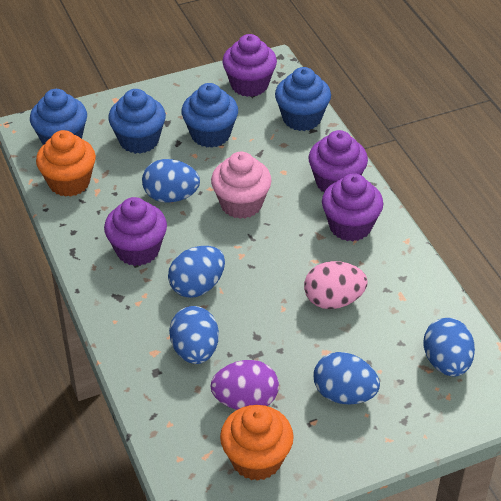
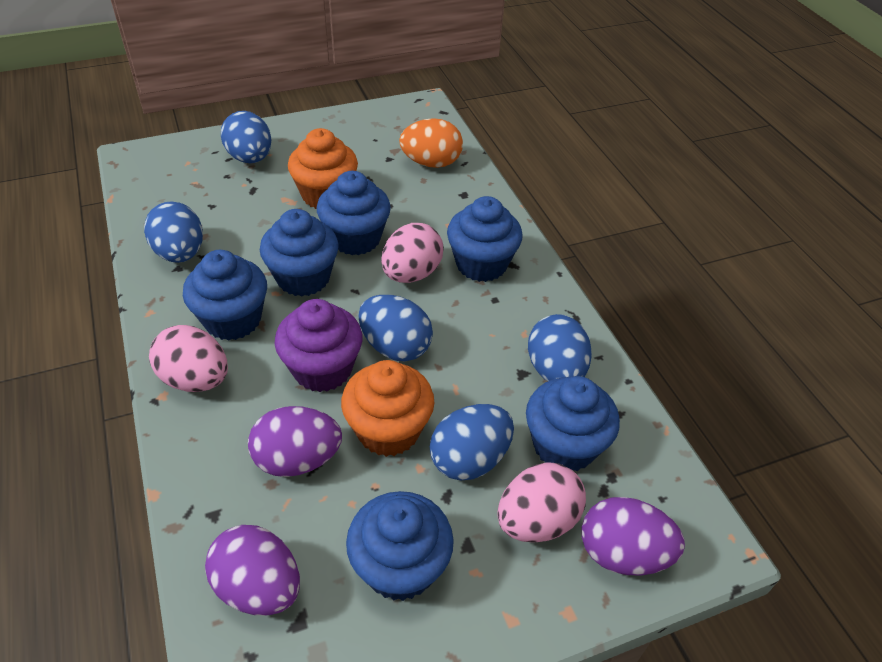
blue cupcake: [30,89,87,145] [108,89,166,154] [182,83,238,148] [275,67,331,131] = 4 -> [183,250,267,341] [260,209,339,297] [317,171,391,255] [346,491,454,601] [447,196,522,282] [526,376,620,471] = 6
orange egg: none = 0 -> [399,118,463,168] = 1
pink cupcake: [211,151,272,219] = 1 -> none = 0
pink egg: [304,261,368,309] = 1 -> [149,325,228,392] [381,223,444,283] [497,462,586,542] = 3
purple cupcake: [104,197,167,266] [222,34,277,97] [308,130,368,192] [322,173,383,242] = 4 -> [275,299,362,392] = 1
purple egg: [211,360,279,410] = 1 -> [205,525,300,615] [248,406,342,477] [582,497,685,575] = 3

